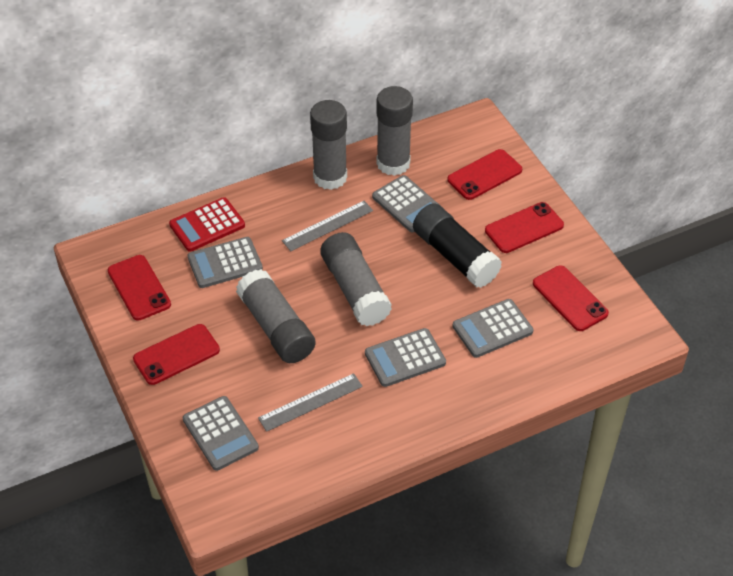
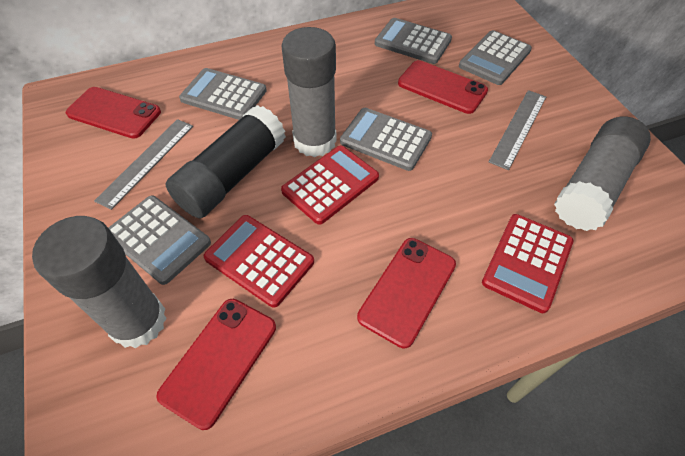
grey glue stick: [236,269,316,363] [310,100,347,190] [320,232,392,326] [377,86,413,176] = 4 -> [32,216,167,348] [281,27,336,157] [554,117,651,231] = 3
red calculator: [169,197,245,252] = 1 -> [204,215,314,308] [281,146,379,225] [482,214,573,313] = 3
red phone: [108,255,171,321] [133,324,220,385] [447,149,522,200] [485,202,564,253] [533,265,609,331] = 5 -> [66,87,161,139] [156,299,276,430] [357,238,456,348] [398,60,488,114] = 4

